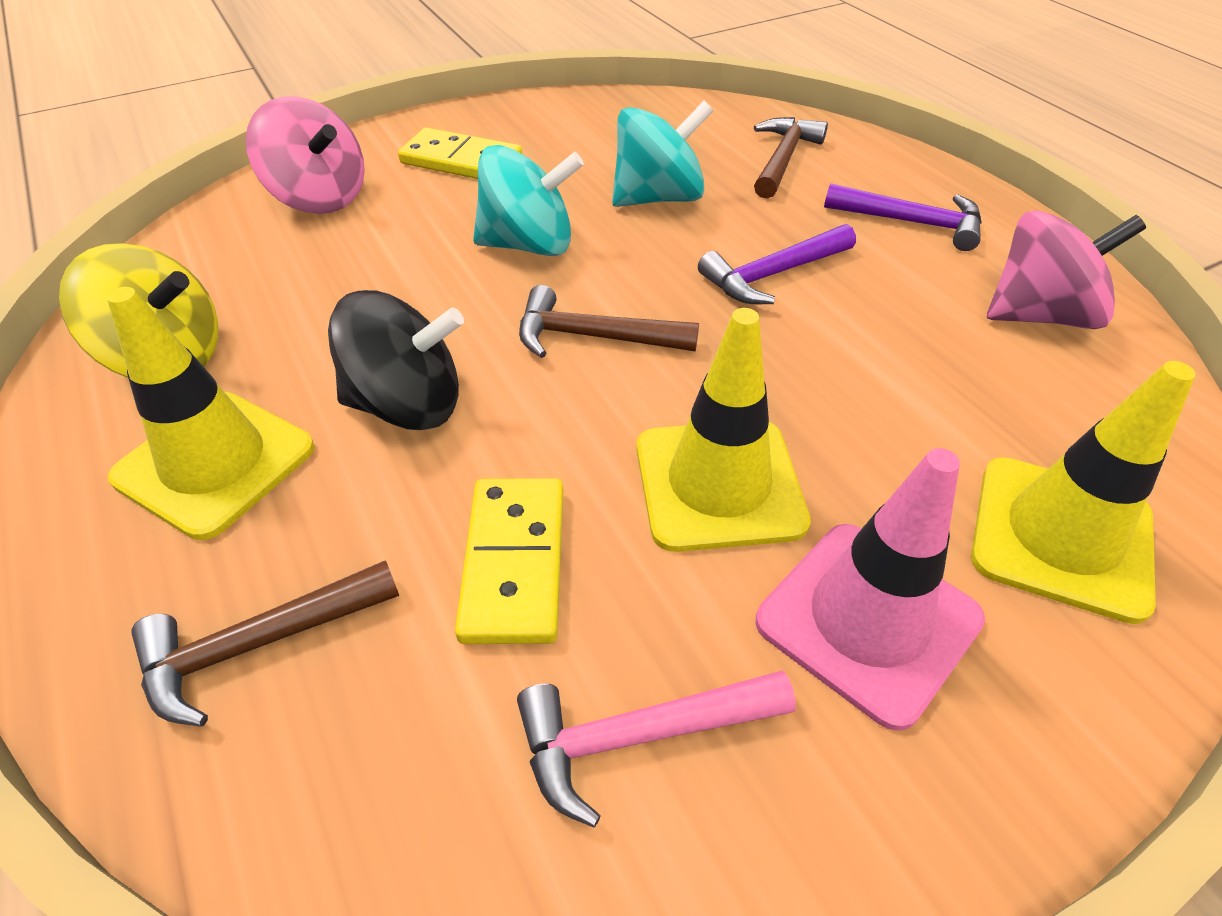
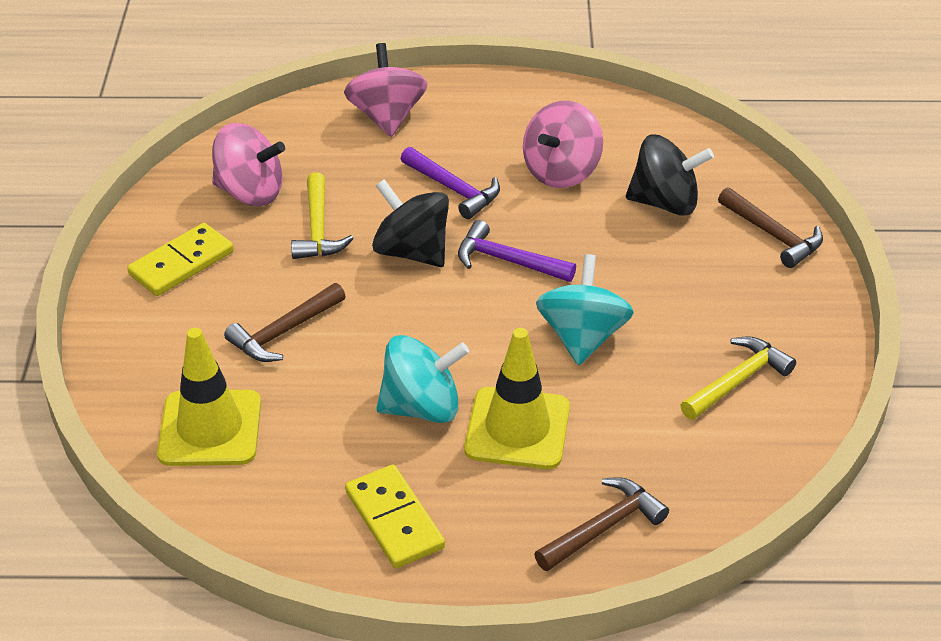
black spinning top: [328,290,464,430] = 1 -> [372,179,449,267] [626,135,714,216] = 2
pink hammer: [517,670,796,828] = 1 -> none = 0
pink spinning top: [246,96,365,214] [987,210,1146,329] = 2 -> [212,123,285,206] [344,43,427,137] [523,101,603,188] = 3
pink traffic cone: [756,448,985,731] = 1 -> none = 0
yellow hammer: none = 0 -> [291,173,354,259] [681,336,796,420] = 2
yellow spinning top: [59,243,218,378] = 1 -> none = 0
yellow traffic cone: [107,287,315,540] [637,308,811,552] [971,361,1195,624] = 3 -> [157,328,261,466] [464,328,570,469] = 2

